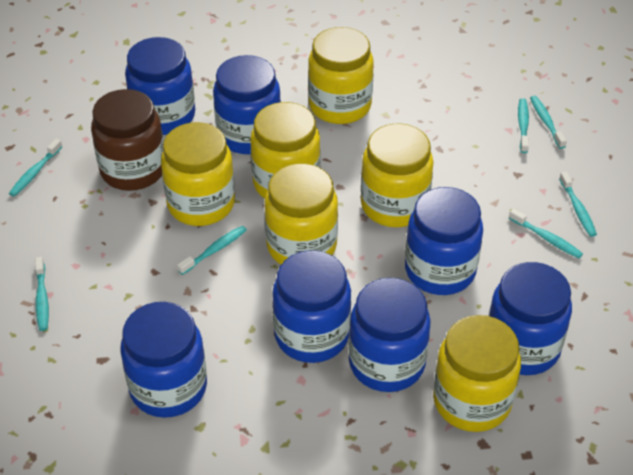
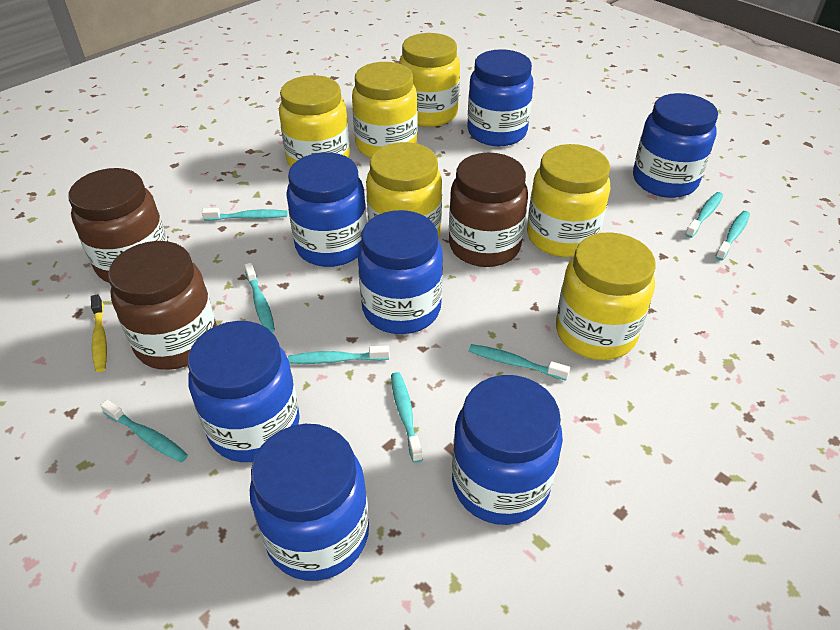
brown jar: [91,89,164,191] = 1 -> [68,168,168,283] [108,241,217,370] [449,153,528,267] = 3
turquoise toothbrush: [9,139,62,197] [35,257,49,331] [177,226,247,275] [509,208,583,258] [518,98,529,153] [530,96,567,149] [559,172,597,237] = 7 -> [100,400,188,463] [202,208,287,221] [244,263,275,332] [288,346,390,364] [391,372,423,463] [469,344,570,381] [685,192,723,238] [715,211,750,261] = 8
yellow toothbrush: none = 0 -> [91,294,107,372] = 1

